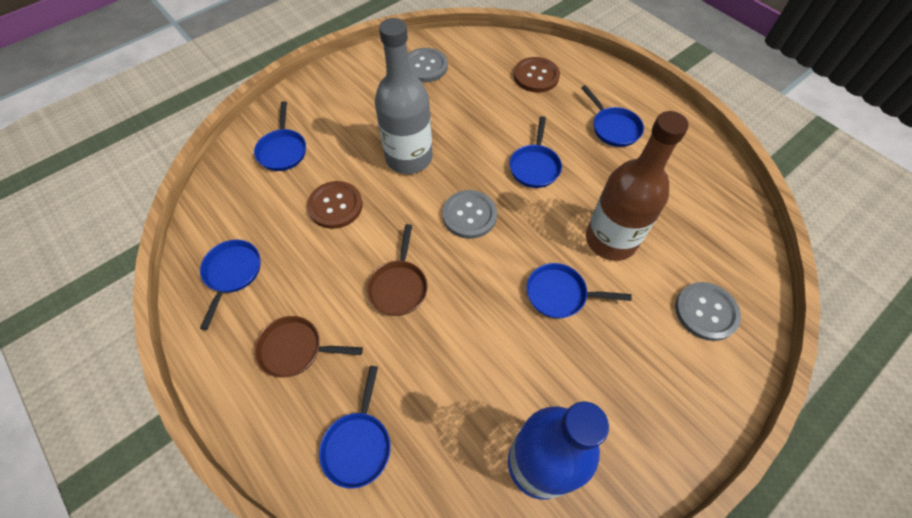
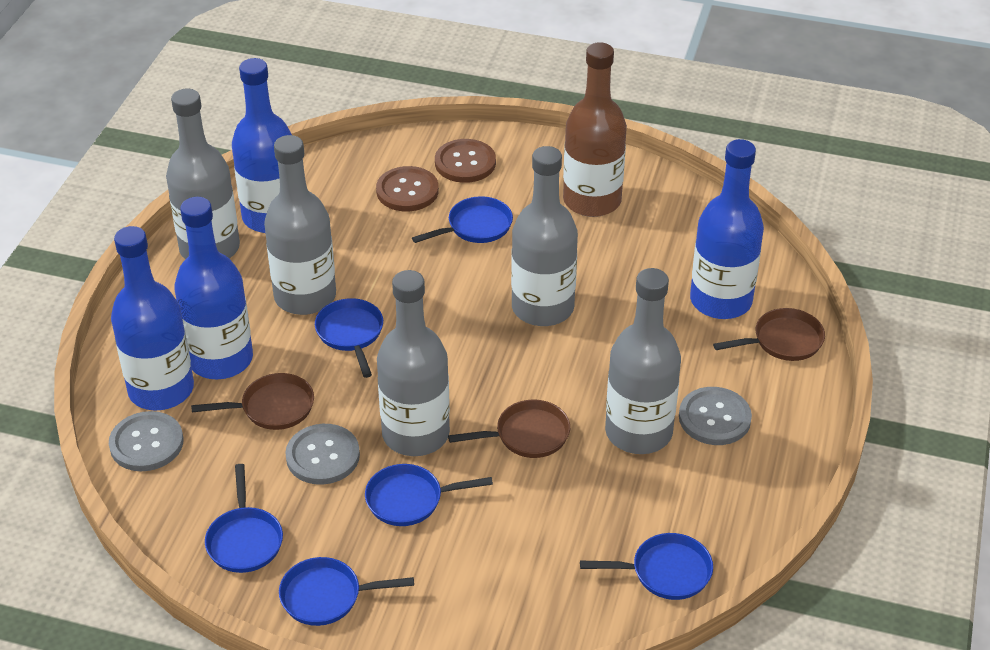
blue bottle: [508,401,609,500] = 1 -> [111,226,194,410] [174,197,253,379] [232,58,292,233] [690,139,764,319] = 4
brown pan: [254,316,363,378] [367,224,428,316] = 2 -> [191,373,314,430] [448,400,570,458] [713,308,825,361] = 3
grey bottle: [375,18,433,174] = 1 -> [166,88,240,259] [264,135,336,315] [377,270,450,456] [511,146,578,326] [605,268,681,454] = 5

